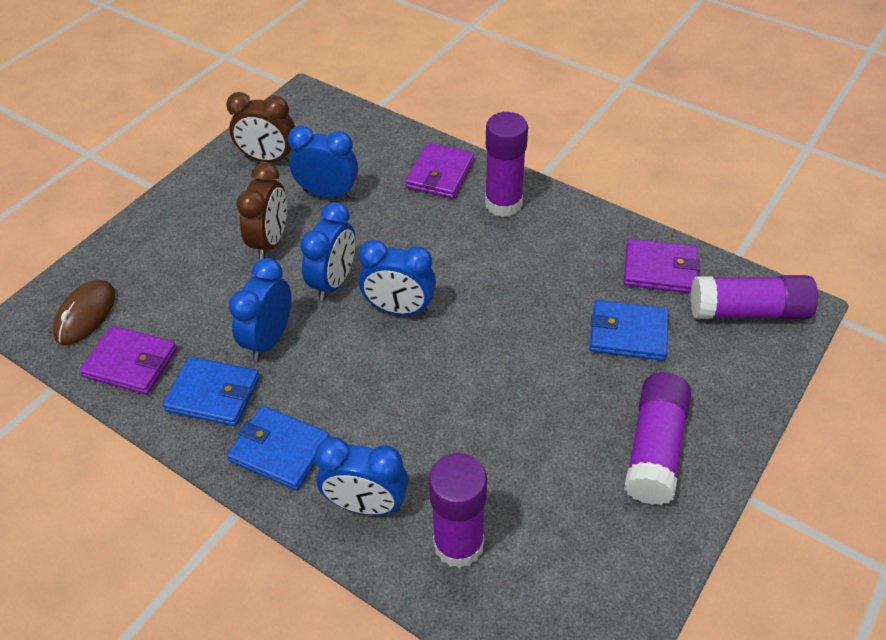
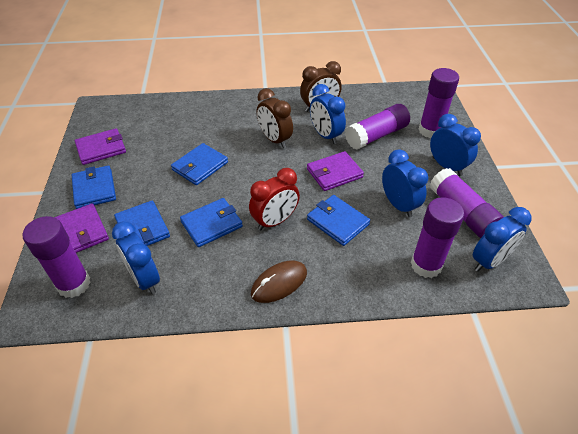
blue wallet: [163,356,260,426] [227,406,330,490] [590,300,668,361] = 3 -> [72,166,116,209] [114,201,170,246] [171,143,228,185] [180,198,243,247] [307,195,370,246] = 5
purple glue stick: [429,453,487,568] [485,112,528,217] [624,373,691,505] [690,275,818,319] = 4 -> [23,216,91,298] [345,104,410,150] [411,197,464,278] [418,68,459,138] [430,168,504,238] = 5
red clock: none = 0 -> [249,168,300,231] = 1

